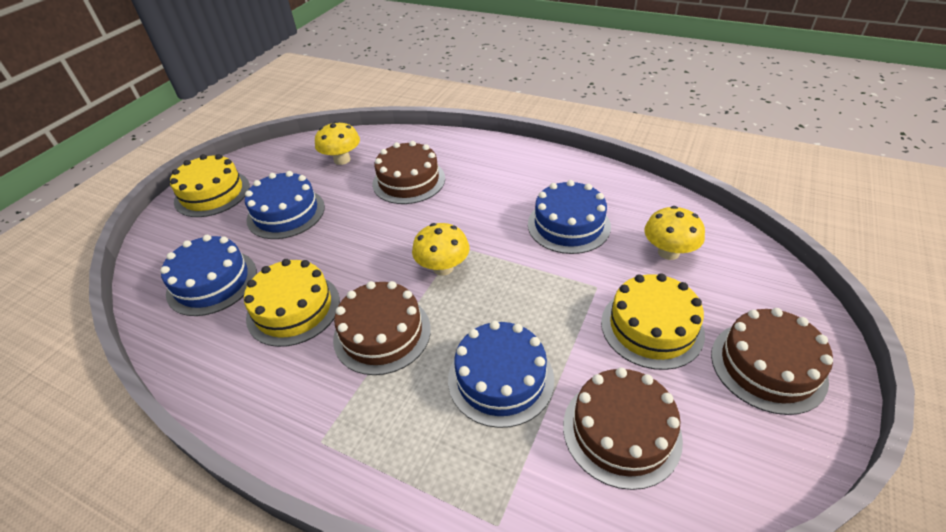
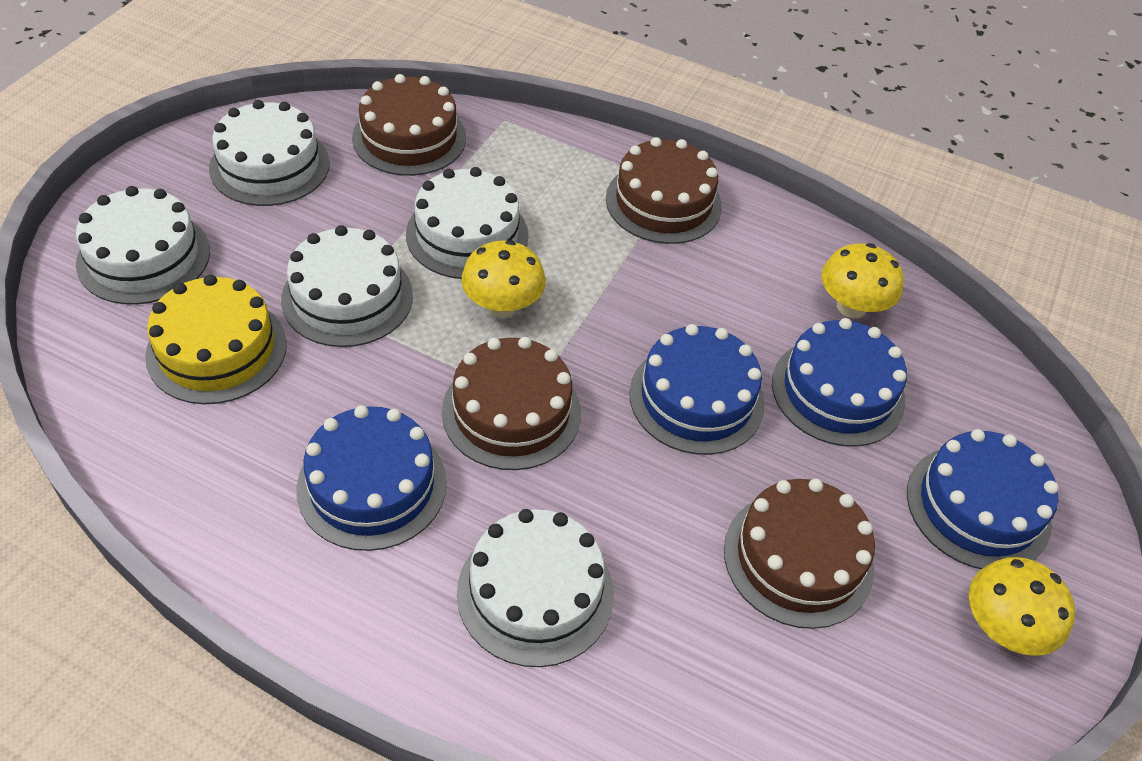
white cake: none = 0 -> [76,186,210,305] [209,100,330,206] [281,225,413,347] [406,167,528,279] [457,509,614,667] = 5
yellow cake: [170,154,250,217] [244,259,340,347] [601,273,705,370] = 3 -> [145,274,287,404] = 1

